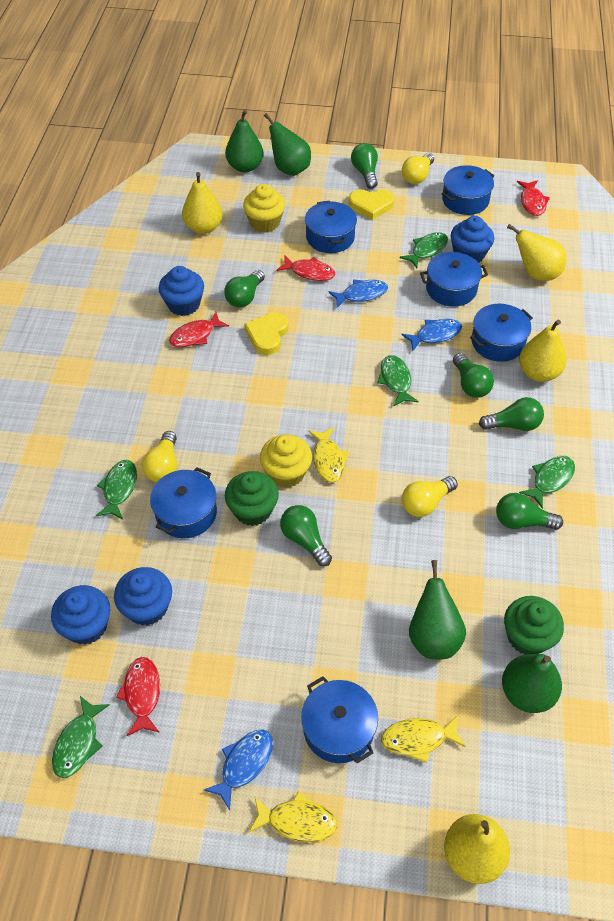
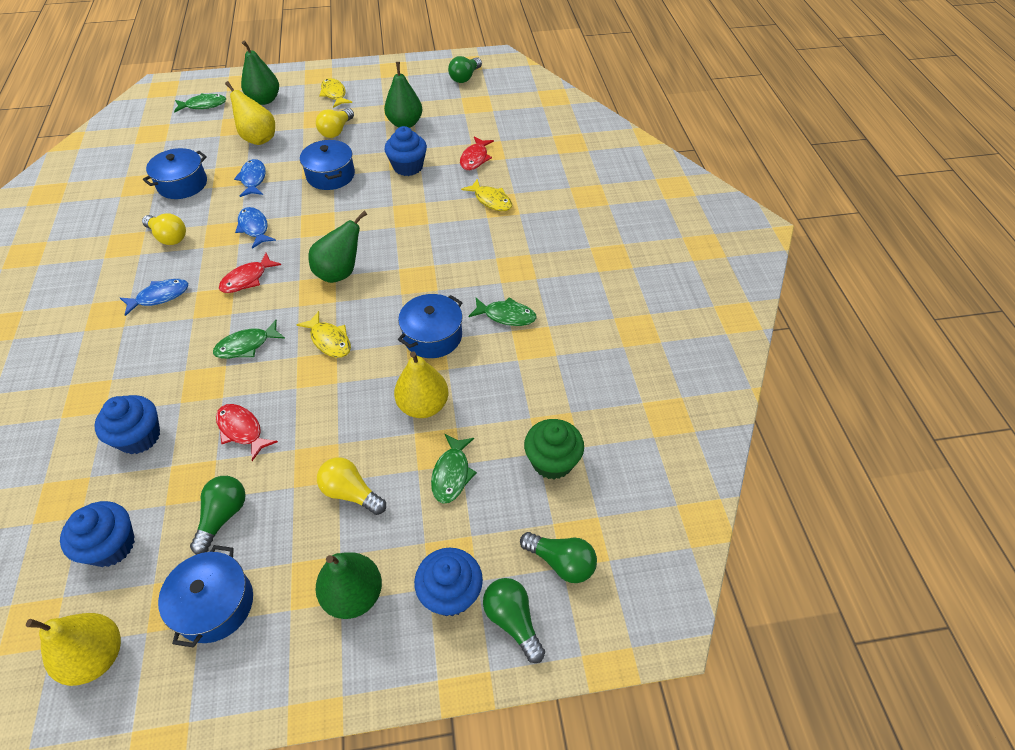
blue pot: [150,467,217,538] [301,676,378,763] [305,201,357,253] [420,252,488,307] [442,165,494,215] [470,304,533,362] = 6 -> [143,148,207,199] [158,545,253,648] [300,140,355,190] [398,294,463,358] = 4
green cupcake: [225,471,279,526] [504,596,564,655] = 2 -> [524,419,584,479] = 1
green fish: [52,696,110,778] [96,460,137,519] [377,355,419,407] [400,232,448,268] [519,456,575,508] = 5 -> [174,93,226,112] [213,320,285,359] [431,434,477,504] [469,297,536,326] = 4
green light bulb: [224,270,265,307] [280,505,332,567] [351,143,378,189] [453,353,494,398] [479,397,544,431] [496,493,563,530] = 6 -> [190,476,246,555] [448,56,482,83] [483,578,545,663] [520,532,597,583] = 4
red fish: [116,657,160,736] [169,312,229,347] [276,256,335,281] [517,180,550,216] = 4 -> [216,404,278,461] [219,253,281,293] [460,137,494,170] = 3
yellow cupcake: [243,184,285,232] [260,435,312,488] = 2 -> none = 0
yellow heart: [244,312,288,355] [349,189,394,220] = 2 -> none = 0
yellow pear: [182,172,223,234] [444,814,510,884] [507,224,566,281] [519,320,567,382] = 4 -> [26,613,121,686] [225,81,275,145] [394,351,448,418] = 3

